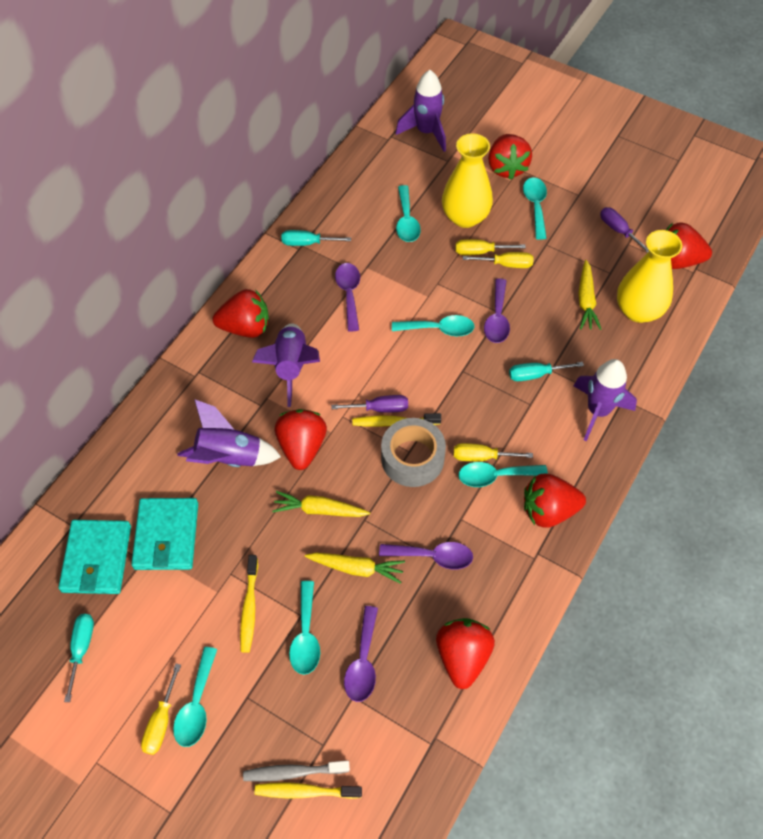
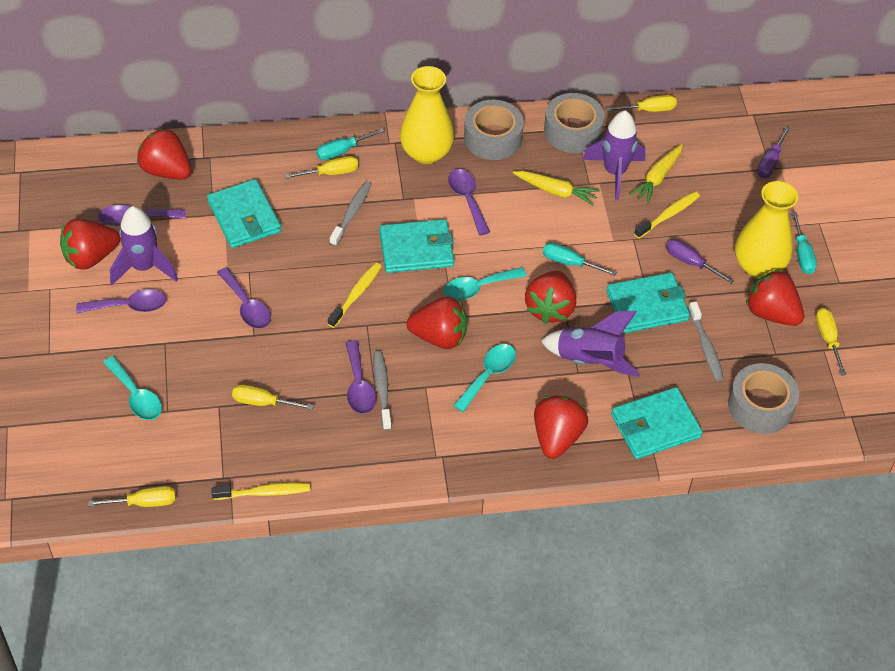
grey tape: [381,418,446,487] = 1 -> [464,100,524,160] [544,93,604,153] [728,363,799,434] = 3
grey toothbrush: [243,760,350,782] = 1 -> [330,182,372,246] [373,351,392,431] [688,302,724,381] = 3
purple rocket: [177,399,281,467] [252,324,320,407] [396,70,446,152] [574,359,637,441] = 4 -> [110,206,178,285] [541,311,640,377] [583,110,646,200] = 3
purple spoon: [335,263,360,331] [344,606,378,702] [379,542,473,569] [484,279,510,343] = 4 -> [76,289,166,313] [98,205,185,226] [217,267,271,329] [346,340,376,414] [448,169,490,235] = 5
turquoise spoon: [173,647,217,747] [289,581,320,675] [392,315,475,336] [396,185,421,242] [459,462,548,487] [523,177,547,240] = 6 -> [103,356,162,420] [444,267,527,300] [453,344,516,412] = 3
turquoise wallet: [59,520,131,594] [131,498,198,570] = 2 -> [207,179,281,248] [379,219,454,273] [606,272,690,333] [611,387,702,459] = 4
yellow carrot: [272,491,370,517] [305,553,405,584] [578,260,601,330] = 3 -> [513,171,600,206] [629,144,683,204] = 2
yellow screwdriver: [141,664,181,755] [454,443,533,461] [456,239,526,255] [463,252,534,268] = 4 -> [88,486,176,507] [232,384,314,410] [285,156,358,179] [606,95,677,112] [816,308,846,376] = 5

